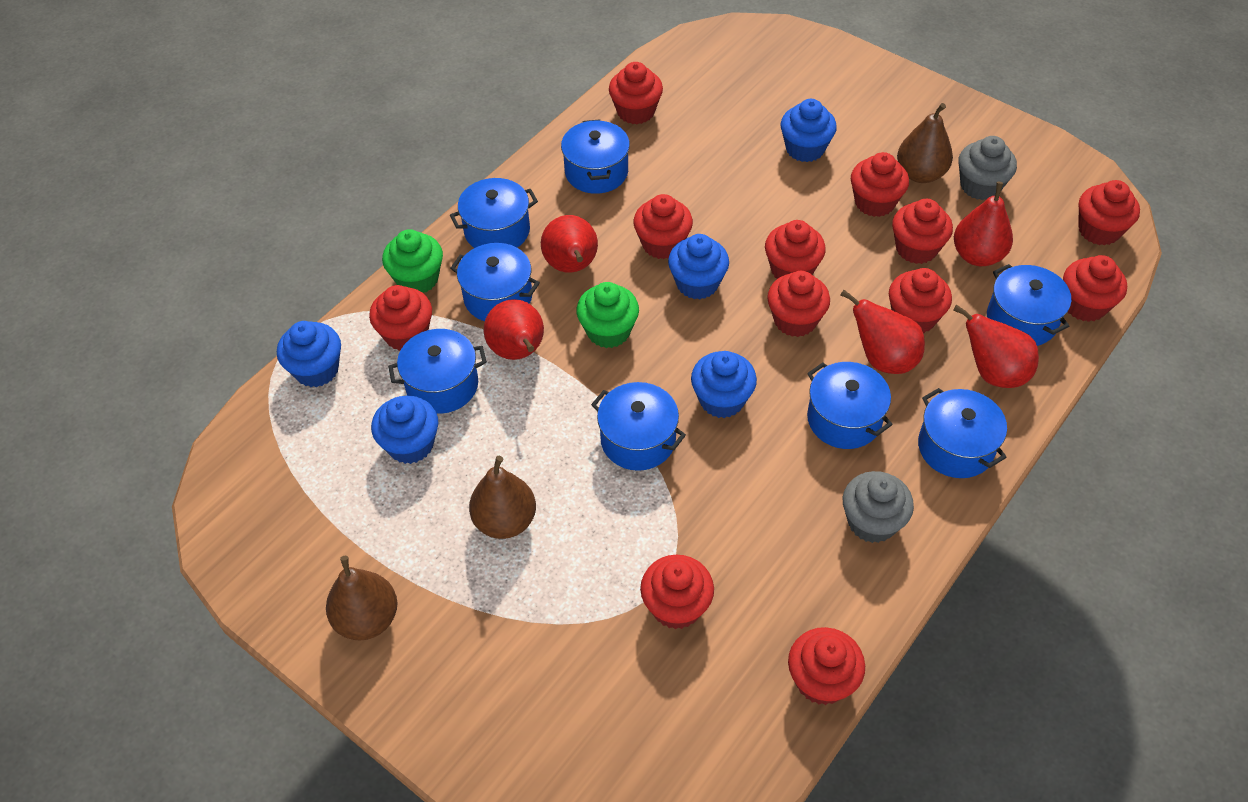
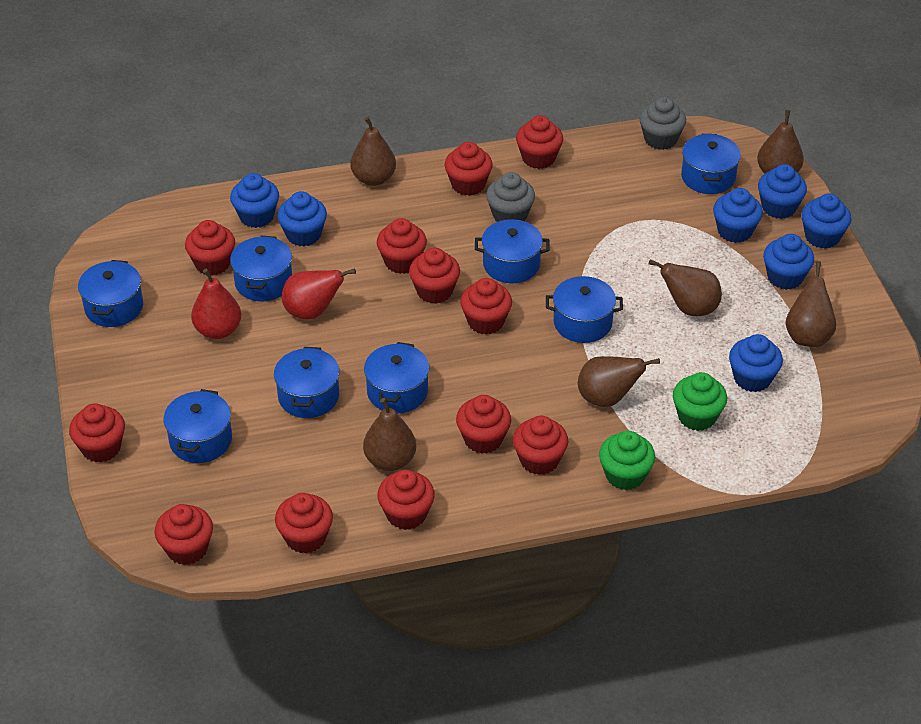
blue cupcake: [277,321,341,387] [371,396,438,464] [668,234,729,300] [691,351,757,418] [781,99,837,162] = 5 -> [230,173,279,228] [277,191,327,246] [713,188,763,243] [729,334,783,392] [758,164,807,219] [763,234,814,290] [801,193,851,249] = 7
brown pear: [326,556,397,641] [469,456,536,539] [897,103,953,183] = 3 -> [350,117,396,186] [363,398,416,471] [578,356,660,407] [649,259,722,316] [757,110,804,174] [785,261,836,347] = 6
red pear: [484,299,544,360] [541,215,598,273] [841,290,925,374] [953,305,1039,388] [954,182,1013,266] = 5 -> [191,269,241,339] [282,268,356,319] = 2

